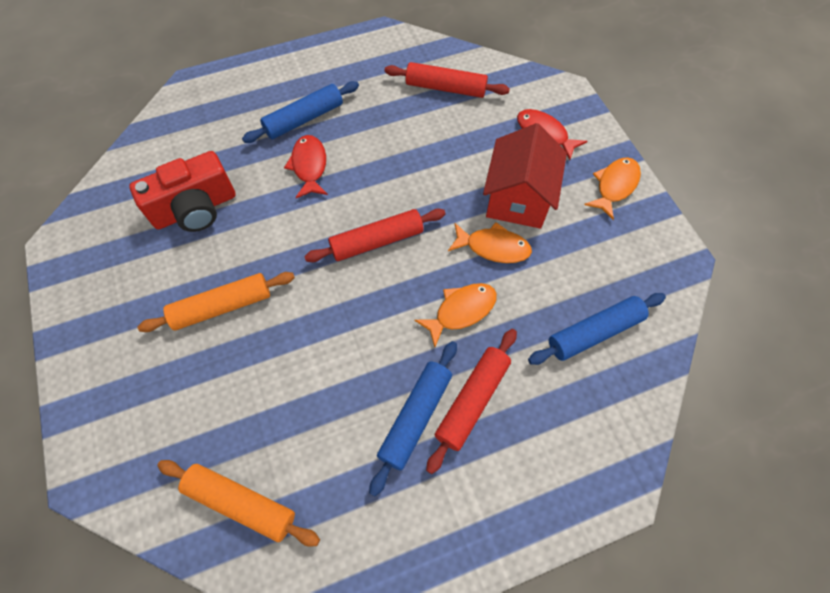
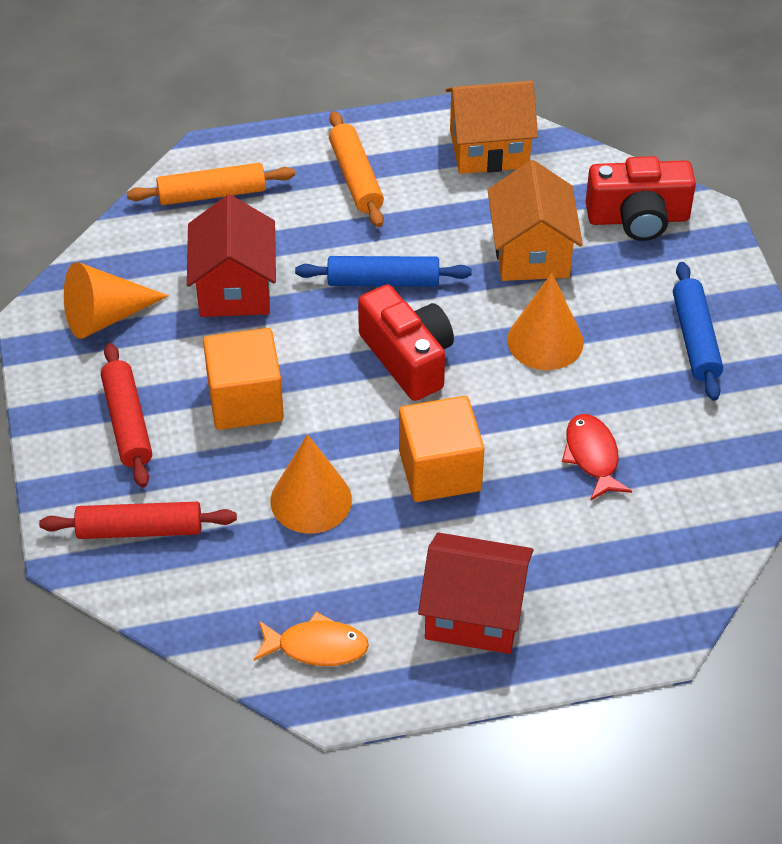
blue rolling pin: [242,81,359,143] [369,341,457,496] [528,293,666,365] = 3 -> [295,256,472,287] [673,262,723,401] = 2
orange cone: none = 0 -> [64,262,169,339] [270,434,352,534] [507,273,584,370] = 3
orange cube: none = 0 -> [203,328,284,430] [399,396,484,502] = 2
orange fish: [414,283,497,347] [448,222,532,263] [584,157,641,220] = 3 -> [254,612,369,666] = 1
orange house: none = 0 -> [446,81,538,174] [488,160,583,281] = 2
red camera: [129,151,236,232] = 1 -> [358,284,454,401] [586,156,696,241] = 2
red fish: [284,135,328,198] [517,109,587,160] = 2 -> [562,414,632,501] = 1
red house: [483,123,567,229] = 1 -> [187,195,276,317] [418,532,533,654] = 2
red rolling pin: [304,208,446,262] [384,62,510,98] [426,329,517,474] = 3 -> [39,502,237,539] [101,343,152,488] = 2

